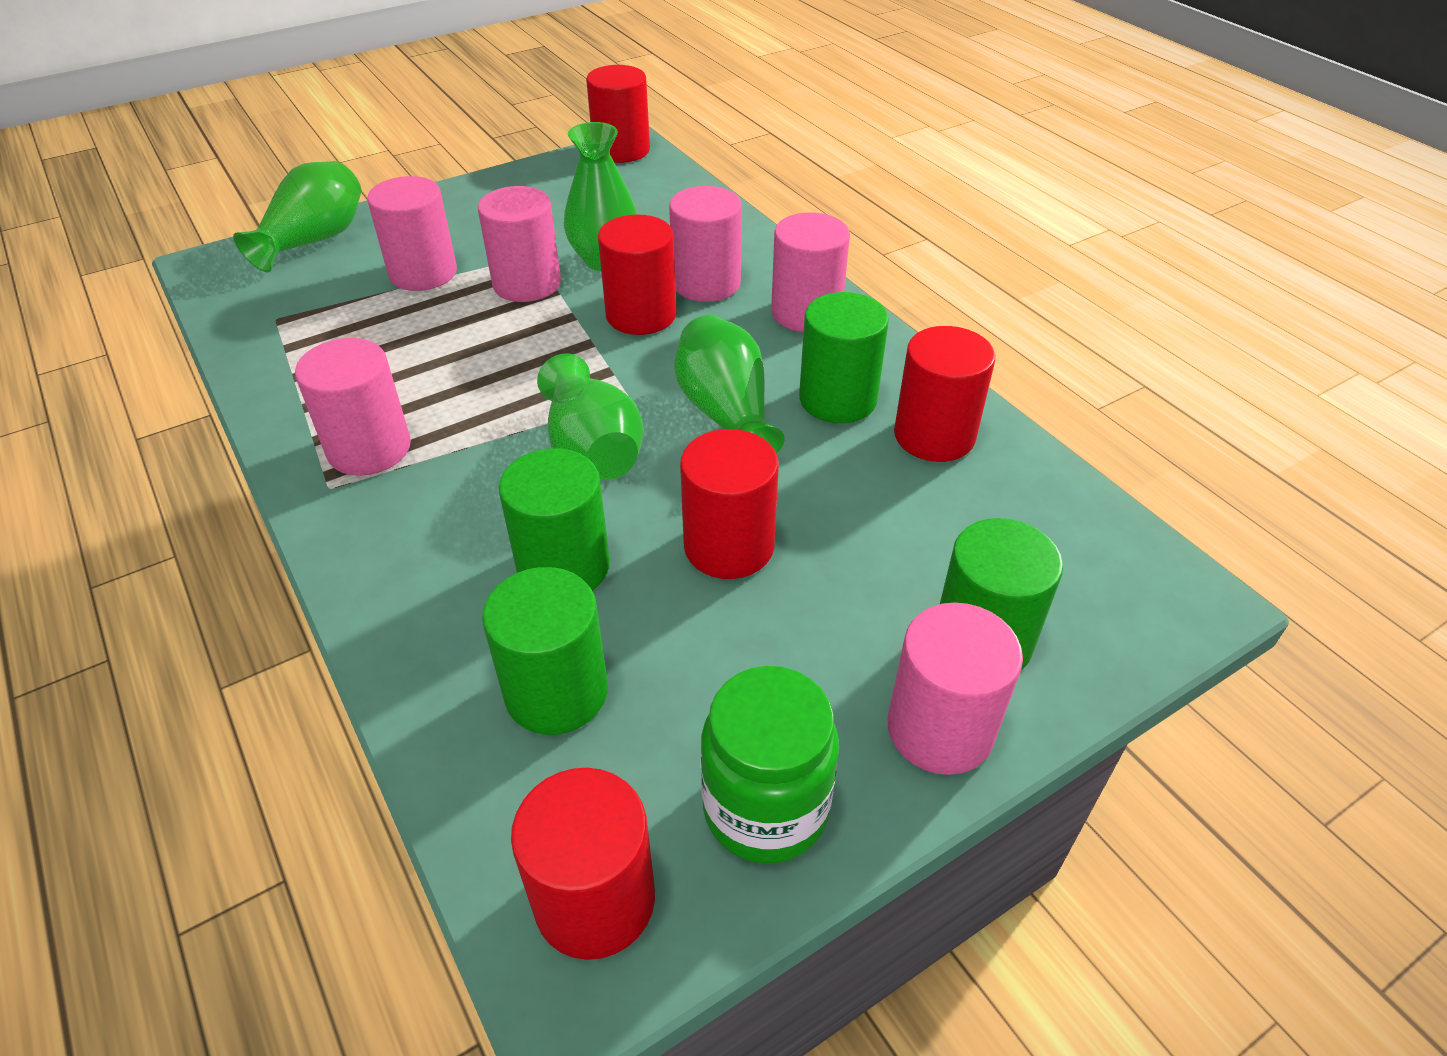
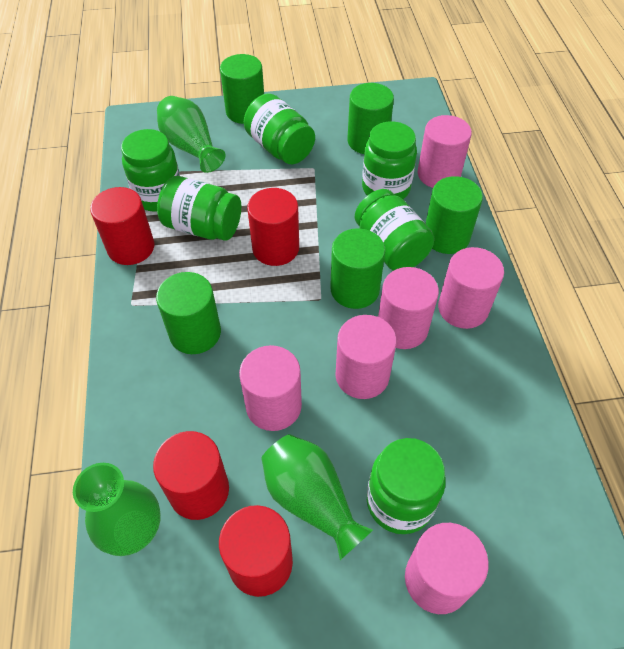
green cylinder: [482,567,608,735] [499,448,610,591] [799,292,889,423] [940,518,1063,670] = 4 -> [156,272,221,354] [220,54,264,124] [330,228,385,309] [347,83,394,154] [425,176,483,254] = 5
green jar: [701,666,839,864] = 1 -> [121,129,180,212] [157,176,241,241] [244,94,315,164] [355,189,434,271] [362,122,417,199] [367,438,446,534] = 6
green vase: [233,161,362,273] [537,353,644,480] [564,122,637,271] [674,315,785,454] = 4 -> [73,463,160,556] [157,96,226,173] [261,434,373,560] = 3
red cylinder: [511,768,655,960] [586,65,650,163] [598,215,677,335] [680,429,779,579] [894,326,995,462] = 5 -> [90,187,154,265] [153,431,229,520] [219,505,293,597] [247,188,299,266] = 4

